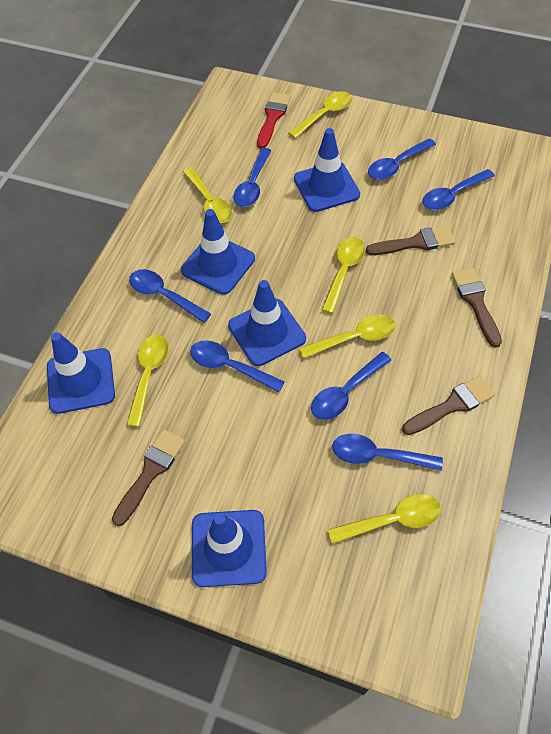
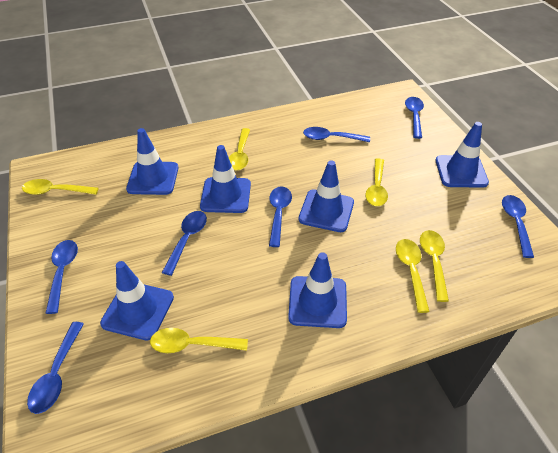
blue traffic cone: [47,332,115,414] [181,209,255,295] [192,510,267,587] [228,280,306,366] [294,128,360,212] = 5 -> [100,261,174,340] [126,128,179,195] [200,145,251,213] [288,252,347,328] [299,160,354,232] [436,122,489,188] = 6
brown brush: [112,429,185,526] [366,226,455,255] [402,375,495,435] [451,268,502,348] = 4 -> none = 0
red brush: [257,92,291,149] = 1 -> none = 0

